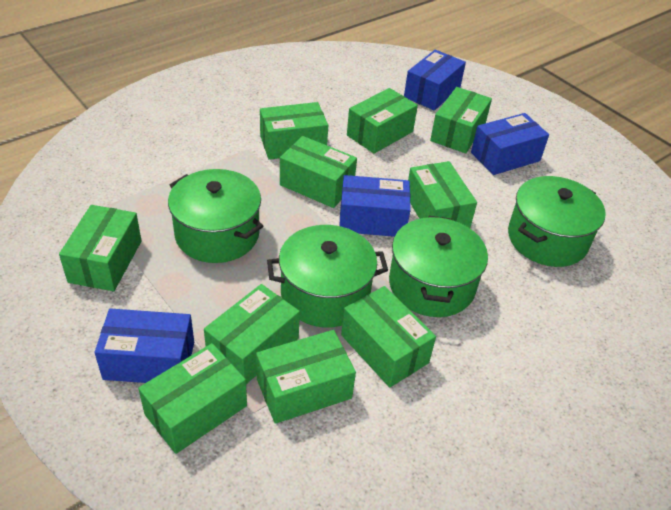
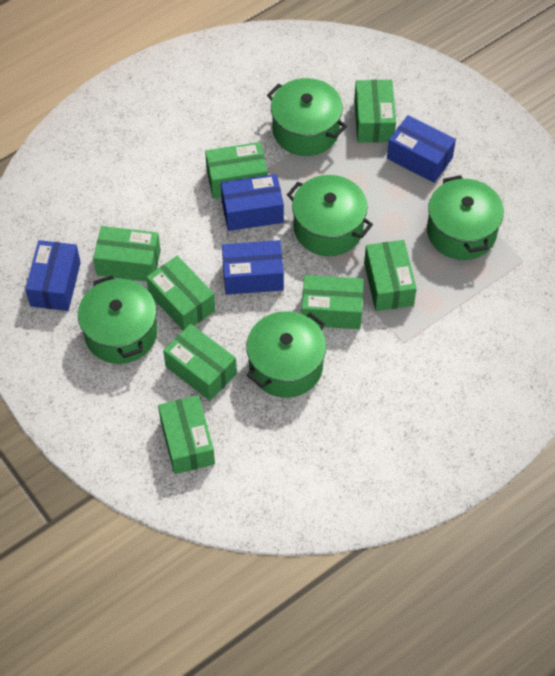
green box: [59,205,142,291] [138,343,247,454] [204,284,300,384] [256,330,356,424] [260,102,328,160] [280,136,357,208] [341,286,436,388] [347,88,418,154] [408,161,477,228] [430,87,492,153] = 10 -> [93,226,161,282] [146,256,216,330] [158,395,215,474] [163,324,237,401] [205,142,268,199] [301,275,364,329] [354,80,396,143] [364,240,417,311] = 8
green pot: [168,169,263,263] [267,225,388,327] [389,216,488,317] [508,176,606,267] = 4 -> [78,275,157,364] [246,311,326,398] [267,78,347,156] [287,175,373,256] [427,175,504,260] = 5

